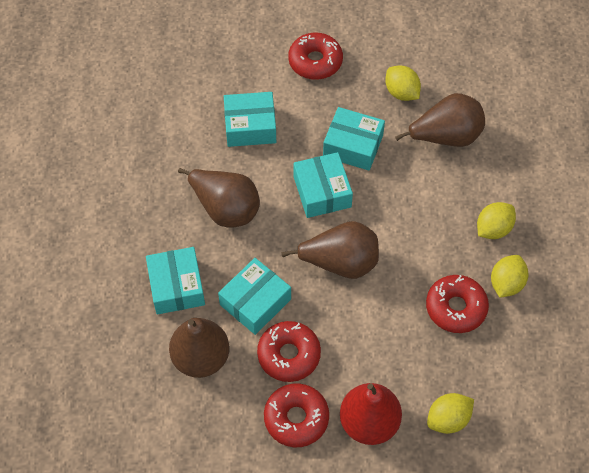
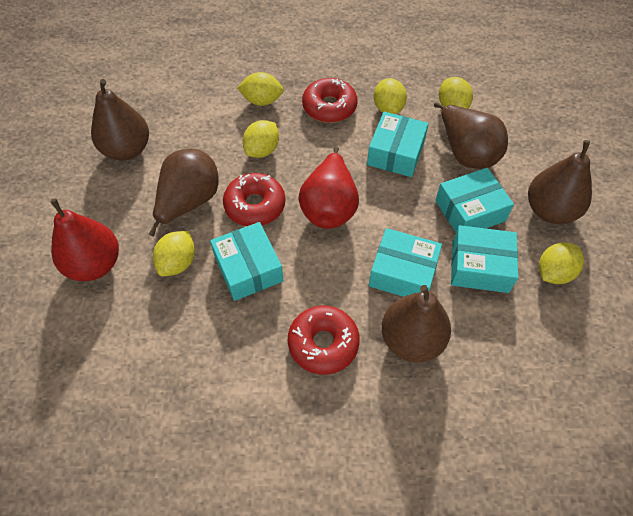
brown pear: [169,318,229,378] [178,168,260,227] [281,221,379,279] [395,93,485,147] = 4 -> [91,79,149,161] [149,149,219,237] [381,285,451,363] [434,102,508,169] [528,140,592,224] = 5
red donut: [257,321,321,382] [264,383,329,447] [288,33,343,80] [426,275,489,333] = 4 -> [223,173,285,226] [288,306,360,375] [302,78,358,123] = 3
red pear: [340,383,402,445] = 1 -> [50,199,119,281] [298,147,359,229] = 2
yellow lemon: [385,65,421,101] [427,393,474,434] [477,202,516,239] [491,255,528,298] = 4 -> [153,231,195,276] [237,72,284,106] [243,120,279,158] [374,78,407,114] [439,77,473,109] [539,242,584,284] = 6

